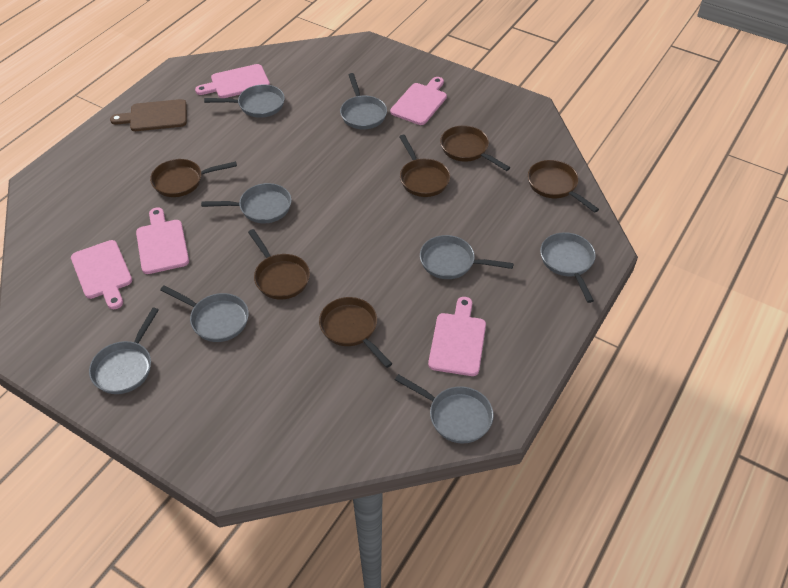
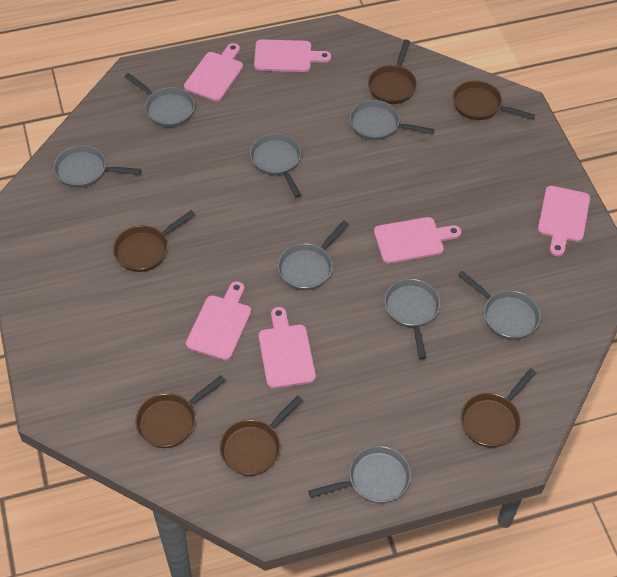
brown cutting board: [110,99,187,131] = 1 -> none = 0
pink cutting board: [71,240,132,309] [136,207,189,274] [195,64,270,98] [390,77,447,125] [428,297,486,376] = 5 -> [184,43,243,101] [186,281,251,360] [254,39,332,72] [258,307,316,388] [374,217,461,264] [538,186,590,256] = 6

